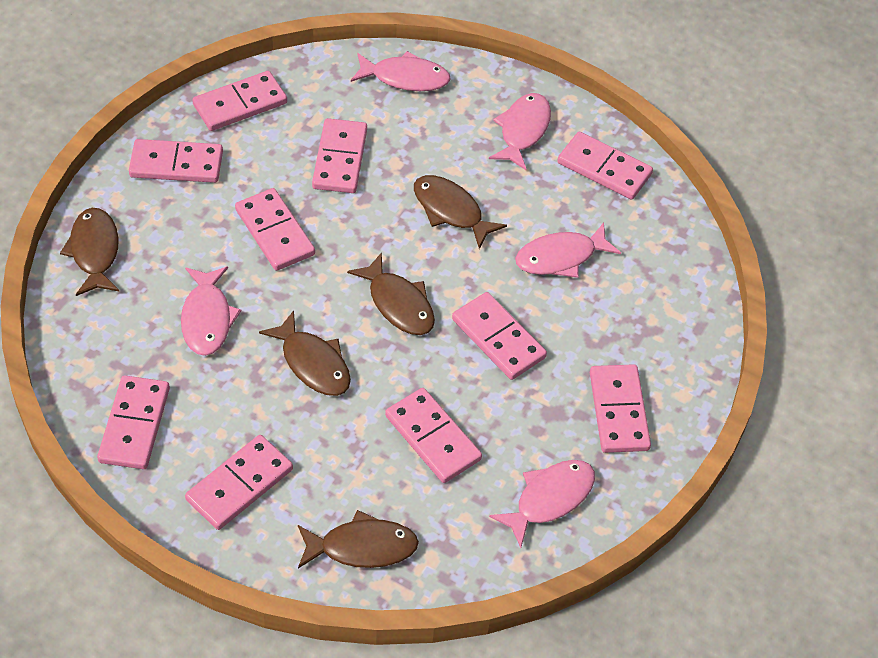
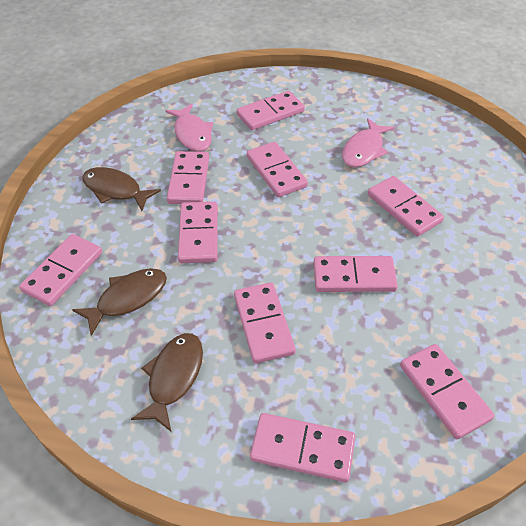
brown fish: [60,208,120,296] [259,310,351,396] [298,510,419,568] [347,252,435,335] [414,175,507,249] = 5 -> [72,268,167,336] [82,167,161,211] [131,333,203,431] = 3
pink fish: [181,266,242,356] [351,51,451,91] [489,93,551,170] [489,460,595,548] [515,223,621,278] = 5 -> [166,104,213,152] [342,118,394,167] = 2

